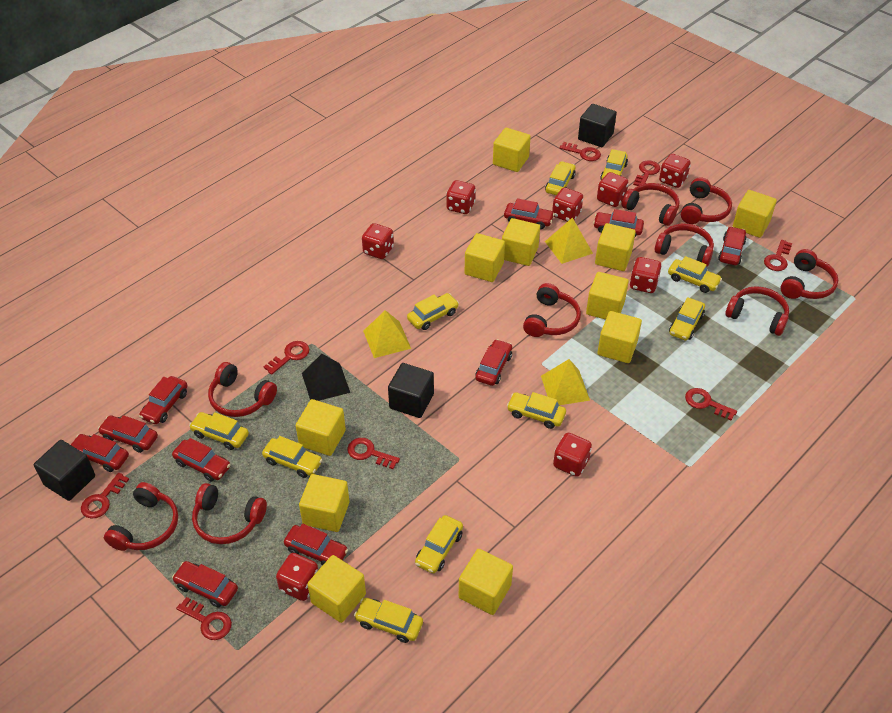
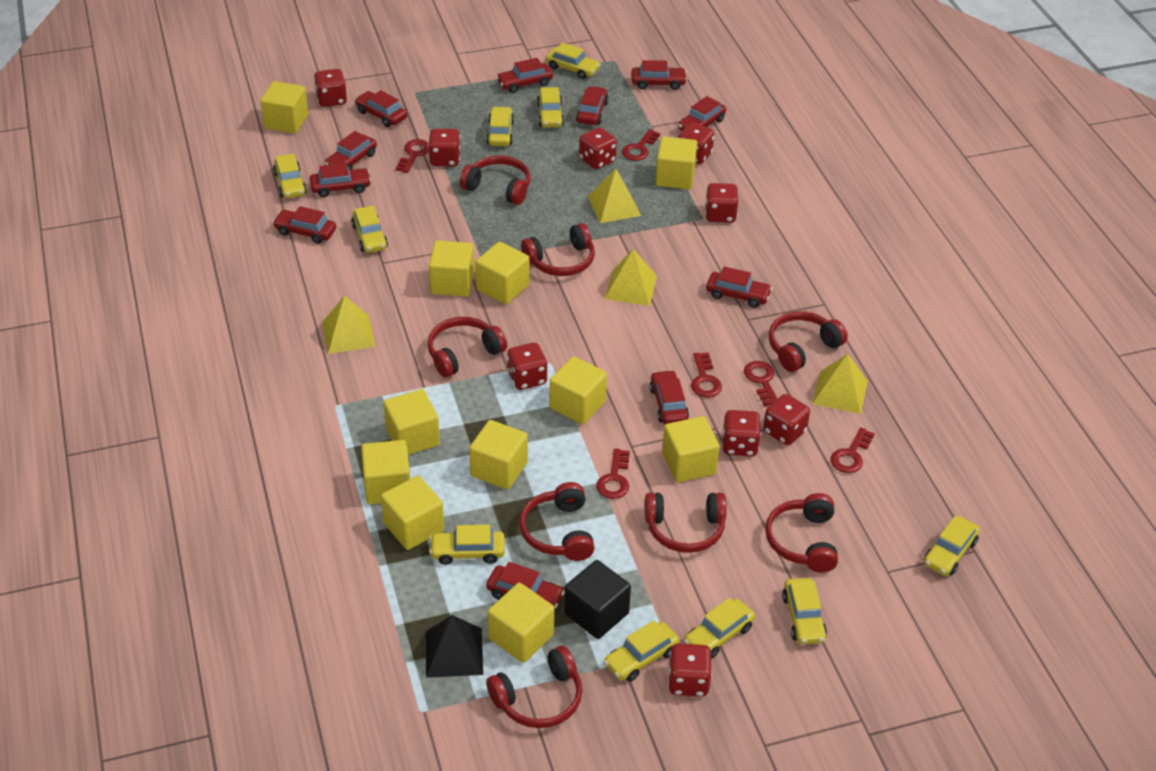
black cube: [34,440,95,501] [388,363,434,418] [578,104,617,147] = 3 -> [564,560,631,639] = 1
red car: [70,434,129,472] [98,415,158,453] [139,376,188,424] [172,438,231,482] [172,561,238,608] [284,524,348,566] [475,339,512,386] [504,198,555,229] [593,209,644,237] [718,226,746,265] = 10 -> [273,206,336,244] [310,163,371,197] [324,131,377,170] [355,90,407,127] [486,562,565,609] [496,58,553,93] [576,86,609,125] [631,60,687,90] [649,370,689,424] [678,96,726,131] [706,266,772,308] = 11
red dice: [276,553,318,601] [362,223,394,259] [446,180,476,214] [552,187,583,222] [553,433,592,477] [597,172,628,207] [630,257,661,293] [659,154,691,188] = 8 -> [314,69,347,107] [428,128,460,166] [507,342,548,390] [579,127,617,169] [668,643,712,697] [678,123,714,164] [705,183,738,223] [722,410,761,456] [763,394,810,445] = 9
red headphones: [104,482,178,551] [192,483,267,544] [208,362,277,417] [523,283,581,337] [622,183,679,226] [655,224,714,267] [681,177,732,224] [725,286,789,336] [780,249,838,299] = 9 -> [427,317,507,378] [460,156,531,205] [486,646,582,728] [519,482,595,561] [521,223,595,276] [645,493,727,553] [765,493,838,573] [768,311,848,372] = 8
red key: [81,473,129,519] [176,597,232,640] [264,341,309,375] [347,438,400,469] [560,142,601,161] [633,160,660,186] [685,388,737,421] [764,240,792,271] = 8 -> [396,139,429,173] [596,449,630,499] [622,129,660,161] [691,353,722,397] [744,361,778,406] [831,427,875,473] = 6
yellow pyramid: [363,310,411,358] [541,359,590,405] [545,218,593,264] = 3 -> [322,296,375,354] [588,168,641,223] [605,249,657,306] [812,354,868,414] = 4

